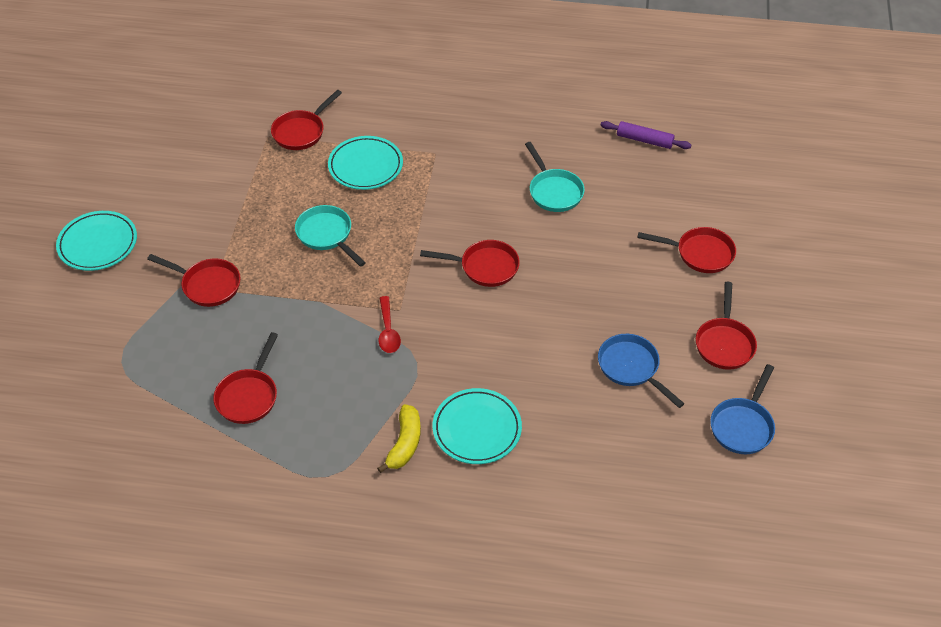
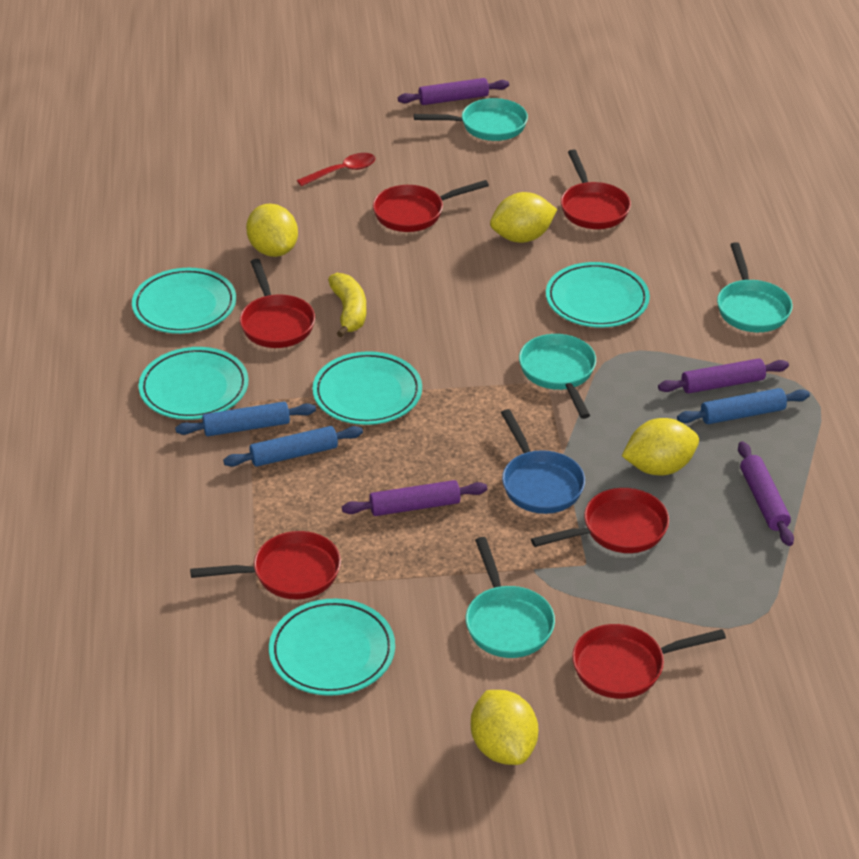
blue pan: [598,334,685,408] [710,364,775,454] = 2 -> [501,409,585,514] = 1
blue rolling pin: none = 0 -> [175,402,316,436] [223,426,363,467] [677,388,810,424] = 3
purple rolling pin: [600,121,691,149] = 1 -> [342,480,487,516] [398,78,509,105] [658,358,789,393] [738,441,794,546] = 4
turquoise pan: [295,205,366,267] [525,142,585,212] = 2 -> [414,98,528,141] [466,537,555,658] [519,334,596,419] [717,242,793,332] = 4
turquoise plate: [56,211,137,271] [328,136,403,190] [433,388,522,464] = 3 -> [132,268,236,334] [138,347,248,420] [269,599,395,696] [313,351,422,425] [546,262,650,328] = 5
yellow lemon: none = 0 -> [246,203,298,257] [471,690,538,765] [490,192,557,243] [622,418,699,475] = 4

